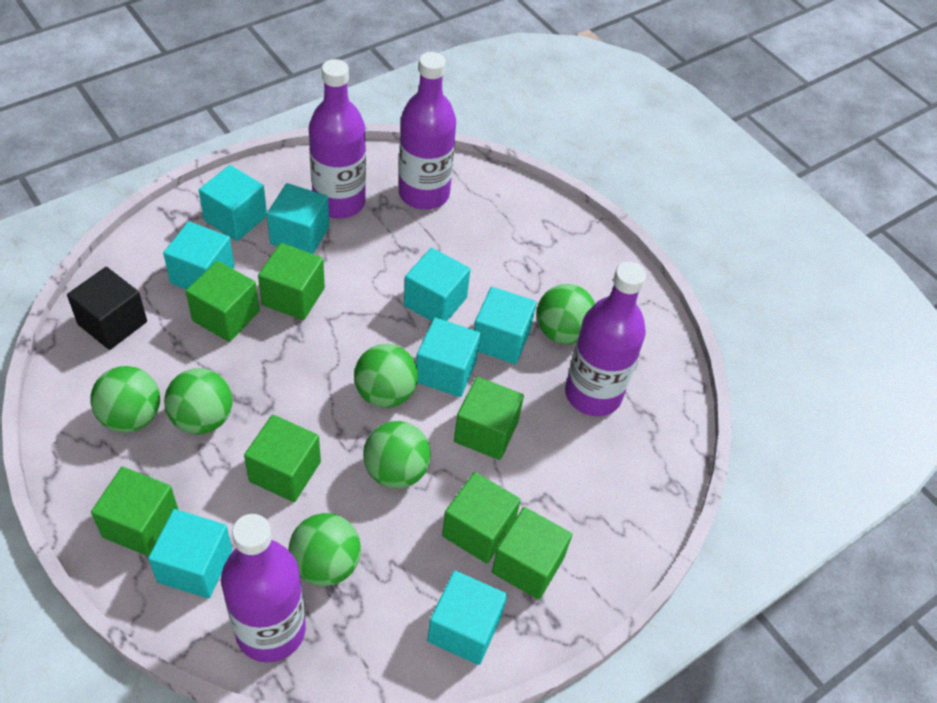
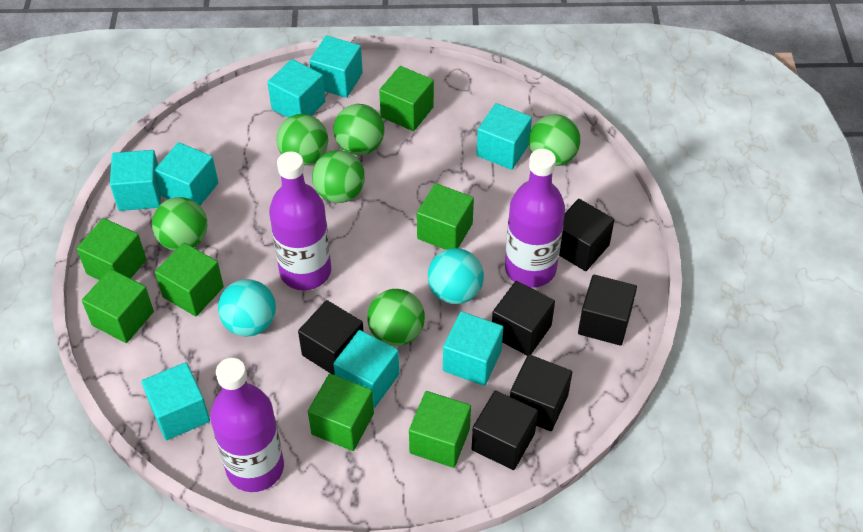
black cube: [67,267,147,350] = 1 -> [298,300,364,375] [472,390,538,470] [492,281,555,355] [510,354,572,431] [559,199,614,271] [578,274,637,346] = 6
purple bottle: [221,514,306,663] [309,59,366,219] [399,52,456,210] [565,262,646,416] = 4 -> [210,358,284,492] [269,152,331,290] [505,149,565,288] = 3
turquoise ball: none = 0 -> [218,279,276,337] [428,248,484,304] = 2

